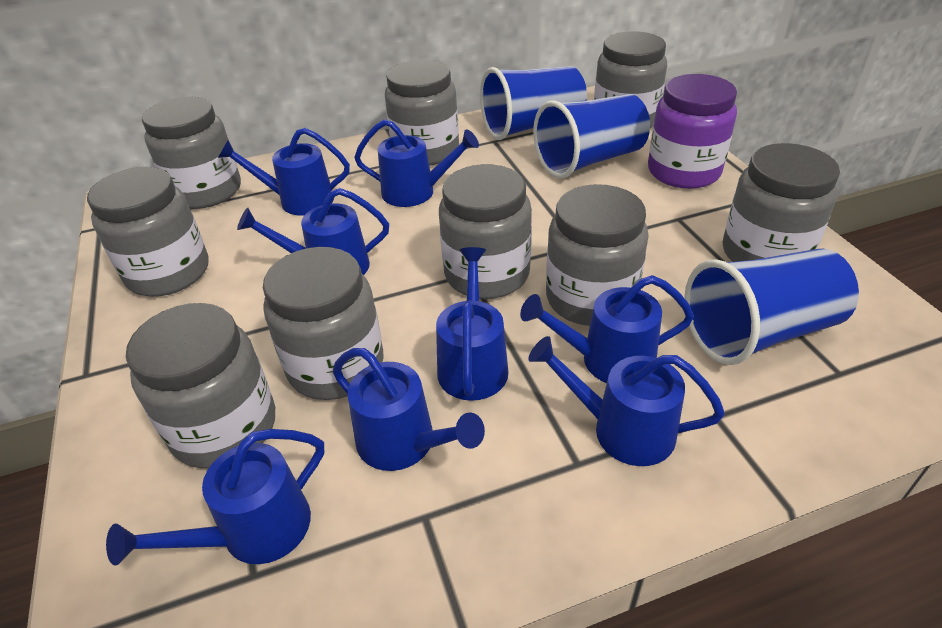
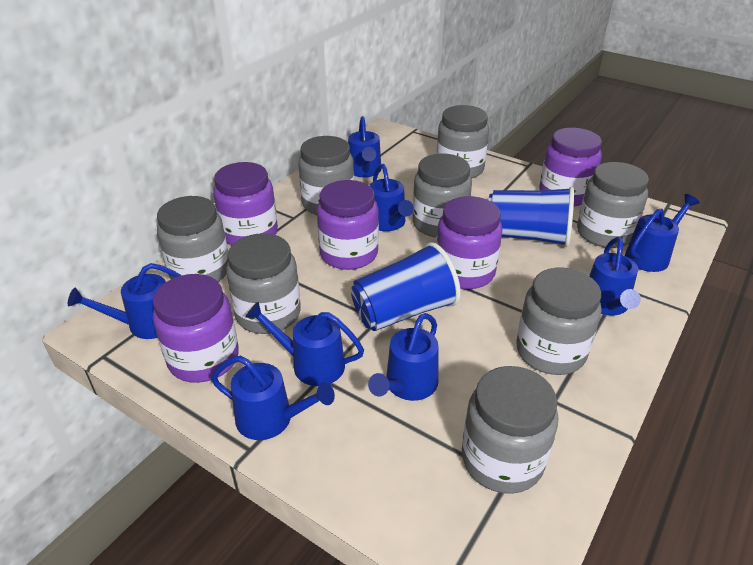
blue cup: [480,66,587,140] [533,94,650,178] [684,249,859,365] = 3 -> [351,242,461,331] [489,186,574,247] = 2
grey jar: [87,167,209,297] [126,303,275,468] [142,97,241,209] [263,247,383,400] [385,60,459,166] [439,164,532,299] [546,184,649,326] [594,31,667,128] [723,143,840,262] = 9 -> [157,196,228,282] [226,233,301,334] [298,136,354,215] [412,154,472,238] [436,105,489,178] [462,366,558,494] [517,268,601,375] [577,162,649,248] = 8
purple jar: [648,74,737,189] = 1 -> [153,274,239,383] [213,162,278,245] [317,180,379,270] [436,196,503,289] [539,128,602,207] = 5

